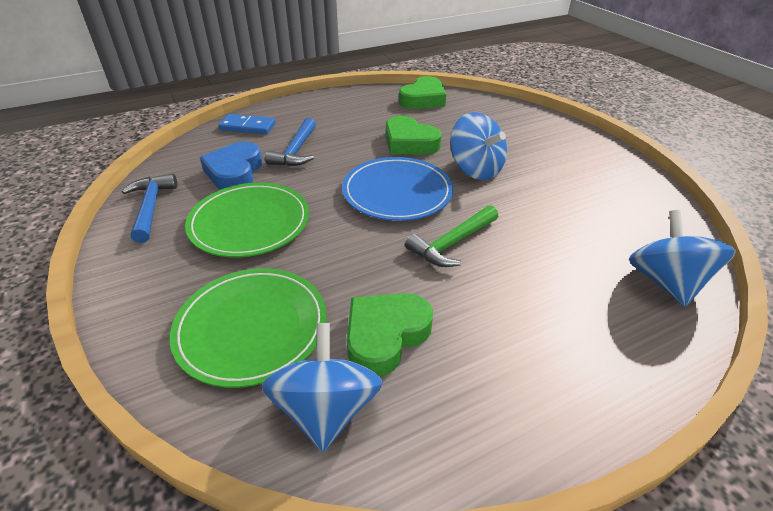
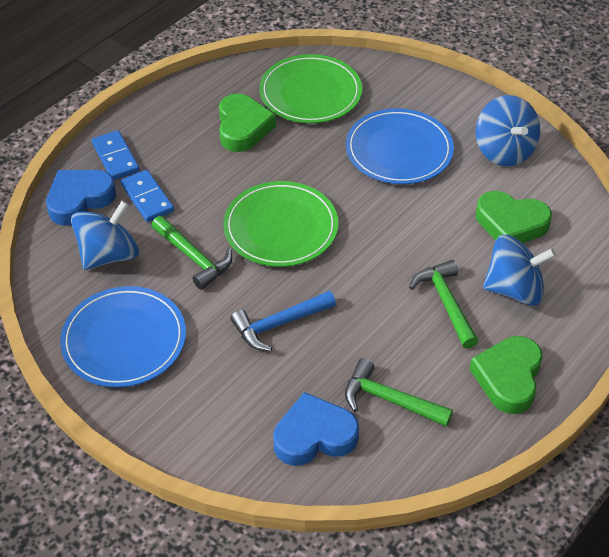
blue domino: [218,114,276,134] = 1 -> [92,130,140,180] [121,170,174,222] = 2
blue hammer: [121,174,177,243] [265,118,316,166] = 2 -> [230,291,336,352] = 1
blue heart: [200,142,262,190] = 1 -> [46,170,116,226] [273,392,359,466] = 2
blue plate: [342,157,453,221] = 1 -> [60,286,186,388] [346,108,454,184] = 2
green hammer: [405,205,498,267] = 1 -> [151,216,232,290] [345,358,453,427] [409,260,478,348] = 3

